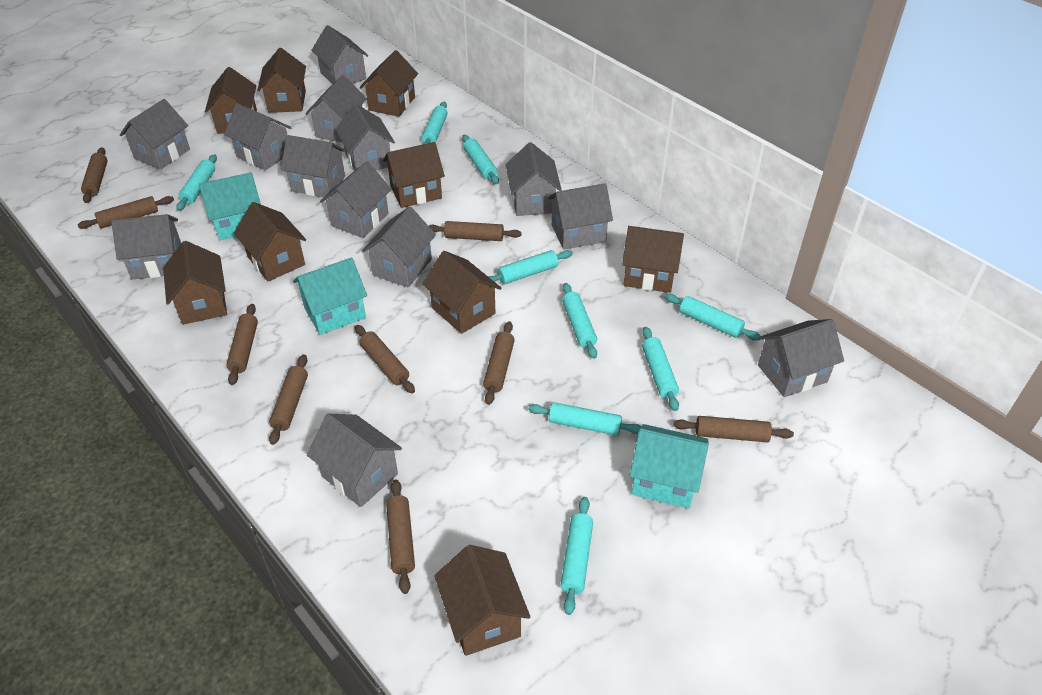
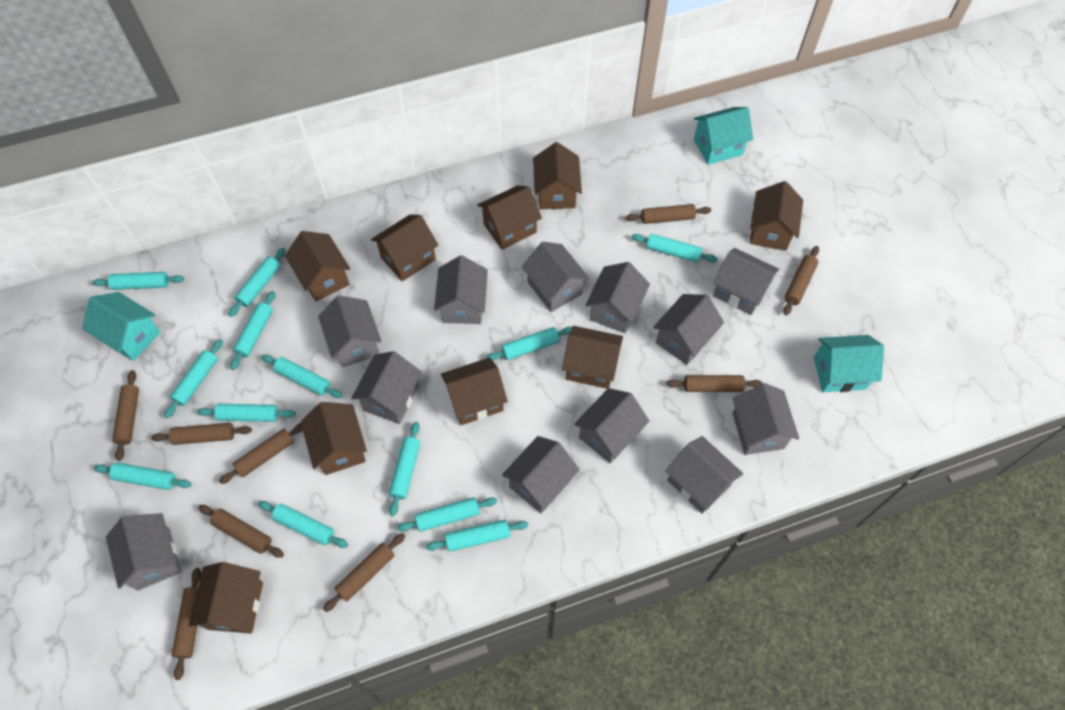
grey house: [111,214,181,280] [120,99,190,170] [224,103,292,170] [281,135,346,197] [305,75,367,142] [307,414,402,507] [311,25,368,84] [320,162,392,238] [335,104,395,171] [362,207,436,287] [506,142,562,216] [548,183,613,250] [758,319,844,397] = 13 -> [106,513,182,590] [318,295,381,368] [351,351,422,424] [434,255,488,324] [502,436,580,513] [521,242,590,312] [574,388,649,464] [585,262,650,333] [653,294,724,365] [665,436,743,514] [713,248,779,315] [732,383,799,455] = 12
turquoise rolling pin: [176,154,217,211] [422,102,448,144] [462,135,499,184] [488,250,573,284] [528,402,641,436] [560,497,593,615] [562,283,597,359] [642,327,679,411] [665,294,760,341] = 9 -> [92,272,184,290] [94,462,191,490] [164,339,223,418] [197,404,295,422] [228,248,286,317] [230,291,275,370] [258,501,348,548] [262,355,342,398] [389,422,420,516] [397,497,497,532] [426,520,528,552] [486,327,572,361] [632,234,718,262] = 13

